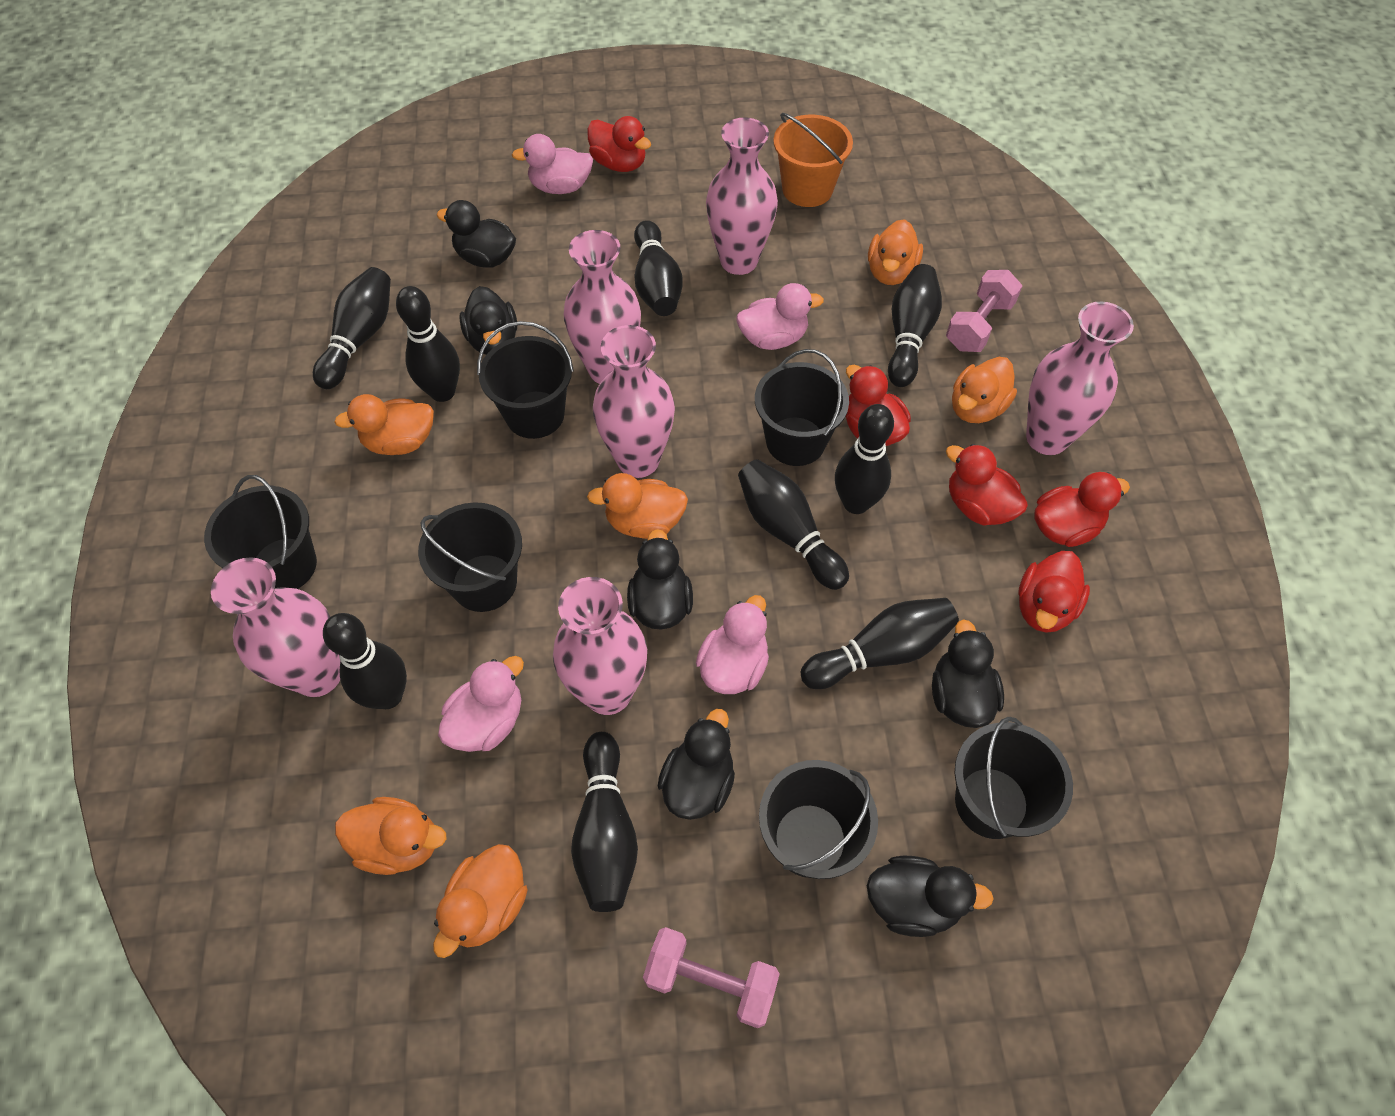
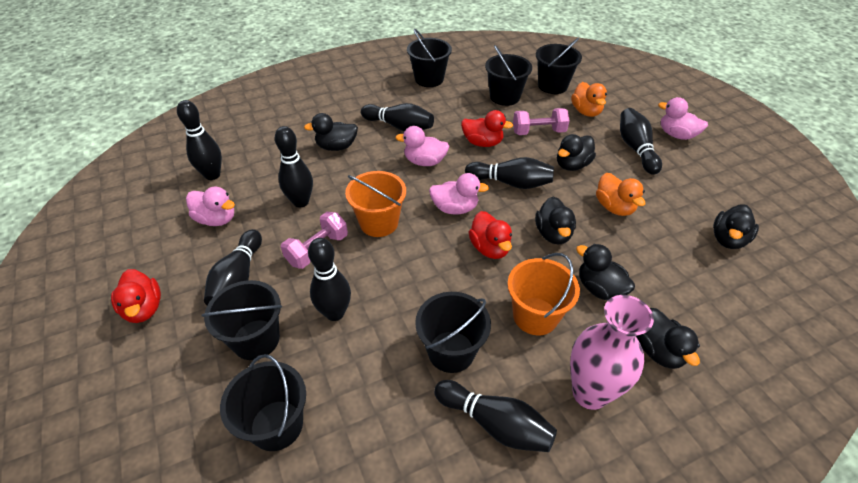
black bowling pin: [313,267,391,389] [323,613,407,709] [396,286,460,402] [571,732,638,912] [634,220,683,316] [738,459,849,590] [801,598,959,689] [835,404,894,514] [888,264,942,387] = 9 -> [177,100,222,180] [204,229,262,305] [275,126,313,208] [308,238,351,321] [361,103,434,132] [434,380,557,452] [465,157,554,189] [620,108,662,175] = 8
orange bucket: [773,113,853,207] = 1 -> [345,171,406,237] [507,253,580,335] = 2
orange duck: [335,394,434,455] [335,797,446,875] [433,844,527,958] [587,473,688,539] [868,219,923,285] [952,357,1017,423] = 6 -> [571,82,607,117] [596,173,645,216] = 2
pink vase: [211,557,340,697] [553,577,647,715] [564,230,641,384] [593,325,675,478] [706,117,778,275] [1026,302,1134,455] = 6 -> [570,295,654,410] = 1
red duck: [587,116,651,172] [846,365,911,446] [946,444,1028,525] [1018,551,1090,633] [1034,472,1130,547] = 5 -> [111,269,161,323] [461,110,513,147] [468,211,512,259] = 3

